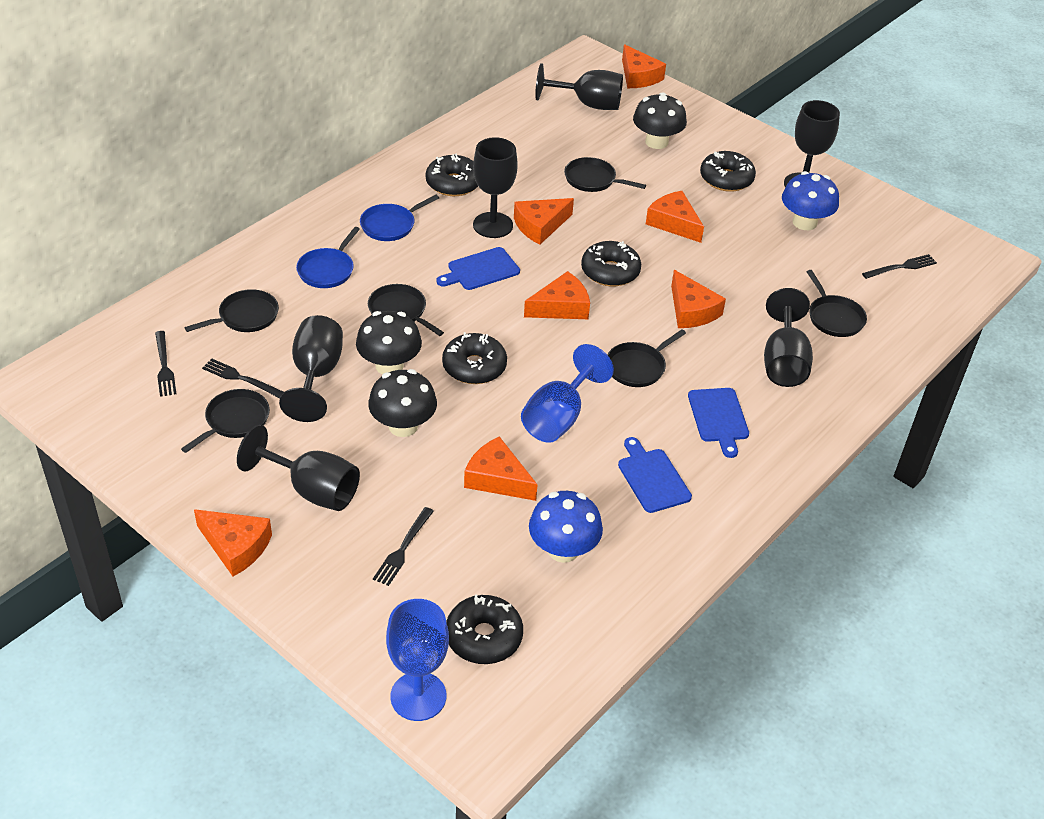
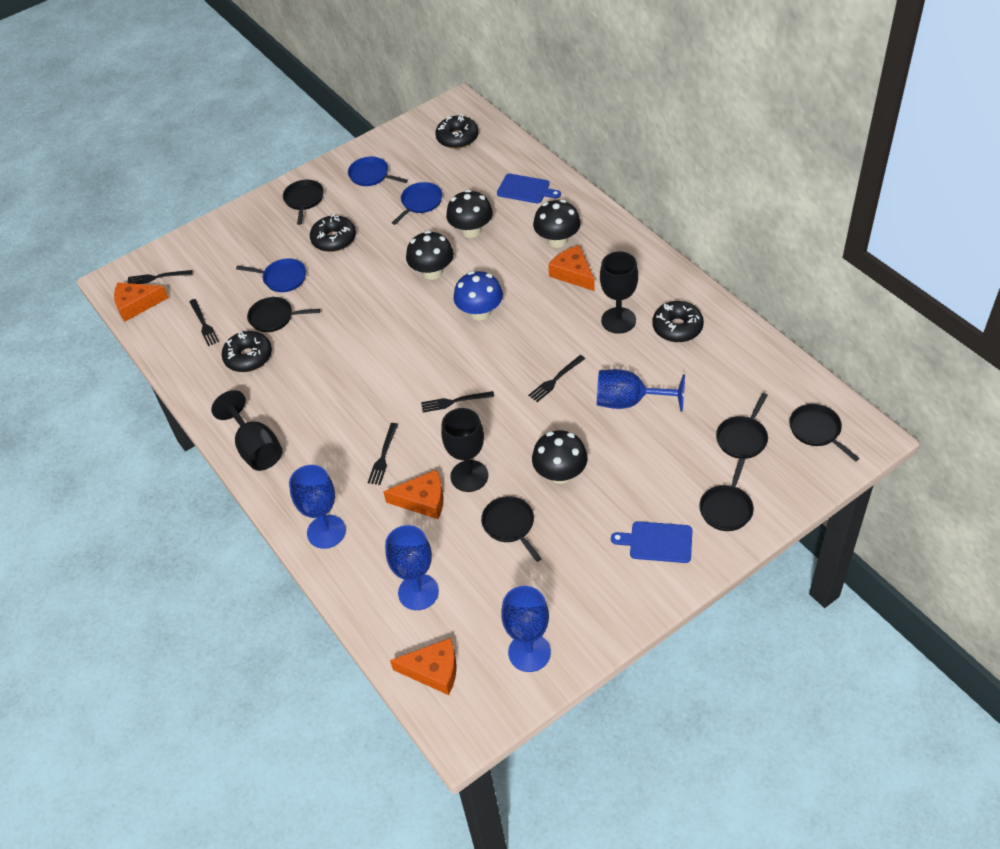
black donut: [426,154,478,196] [442,332,507,384] [446,595,523,664] [581,241,641,287] [700,151,756,192] = 5 -> [222,331,272,372] [310,214,356,252] [435,115,478,149] [652,301,704,342] = 4
black fork: [155,331,176,397] [202,359,284,398] [373,507,434,586] [862,254,937,279] = 4 -> [127,270,193,284] [189,299,219,346] [368,423,398,485] [421,391,494,413] [528,355,585,402] = 5
black goblet: [237,425,360,511] [279,315,343,422] [473,137,517,238] [535,63,623,110] [764,288,813,387] [784,100,840,187] = 6 -> [211,390,282,471] [441,408,488,492] [600,251,638,334] = 3
black mushroom: [356,311,422,375] [368,369,437,437] [633,92,687,149] = 3 -> [406,231,454,280] [446,190,493,238] [532,430,588,484] [533,200,581,248] = 4
blue cutting board: [436,247,520,290] [618,437,692,513] [688,388,749,458] = 3 -> [497,174,561,203] [611,521,692,563] = 2
blue goblet: [386,599,449,721] [521,344,614,443] = 2 -> [289,465,346,549] [385,525,439,610] [501,586,551,672] [597,369,685,412] = 4
blue mushroom: [529,491,603,563] [782,171,839,230] = 2 -> [454,271,503,320] = 1
blue pan: [296,227,360,288] [360,195,439,241] = 2 -> [236,258,306,292] [348,157,408,186] [392,182,443,225] = 3
orange cheese: [194,509,272,577] [464,436,538,501] [514,198,574,245] [524,271,590,319] [622,44,666,88] [646,191,704,243] [671,270,726,328] = 7 -> [114,282,169,322] [383,470,443,519] [390,638,457,695] [548,245,595,291] = 4

